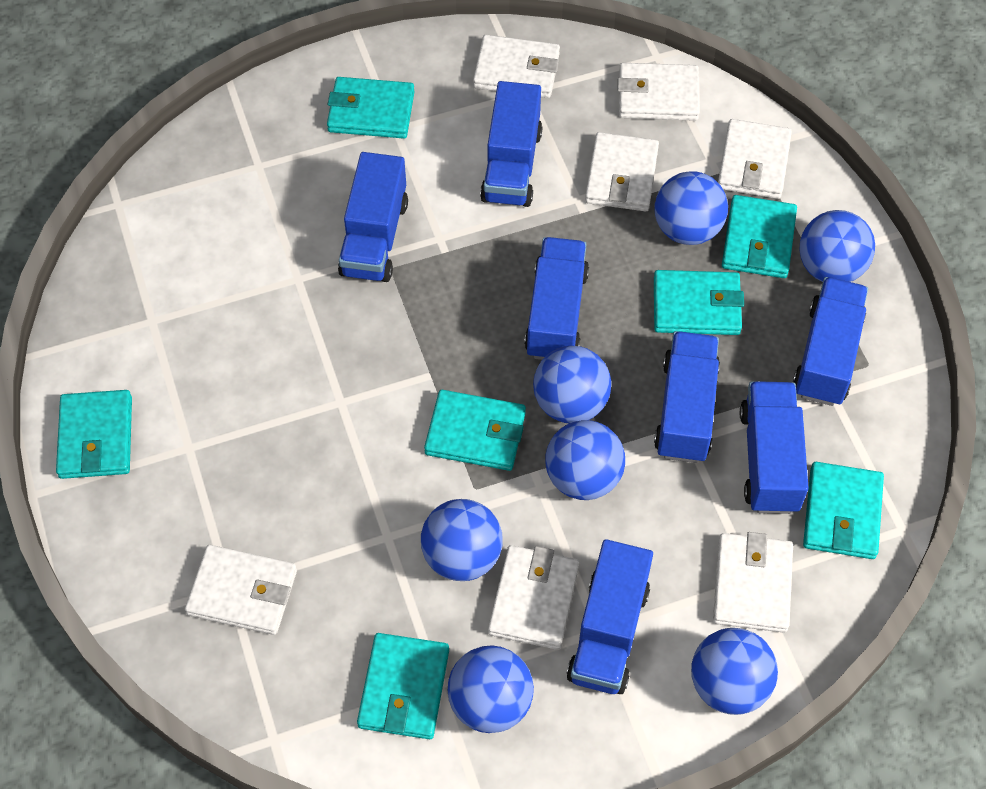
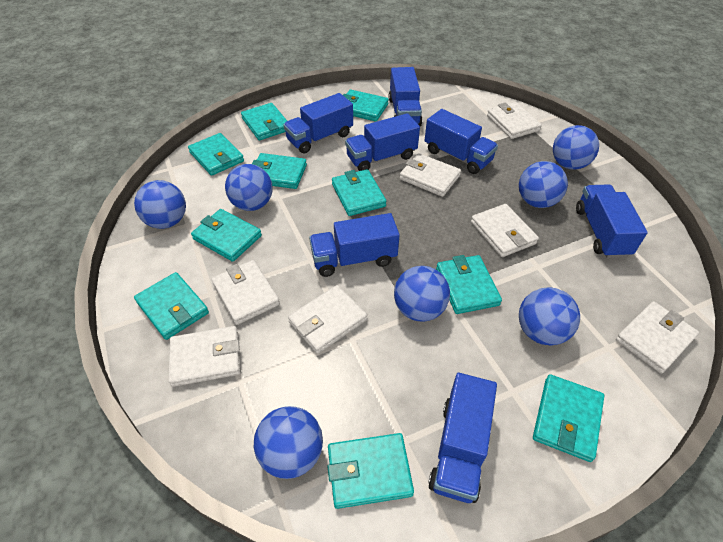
turquoise wallet: [56,390,132,479] [327,77,415,139] [357,633,449,739] [424,390,526,471] [654,270,744,335] [722,195,797,278] [803,462,884,559] = 7 -> [134,272,209,340] [188,133,244,176] [191,209,262,262] [241,103,287,141] [252,153,307,189] [327,433,414,509] [332,169,386,216] [343,90,389,122] [436,255,502,314] [533,374,604,462] = 10

